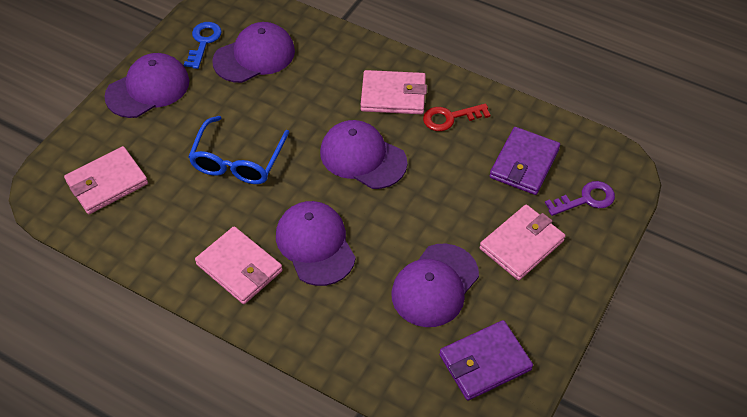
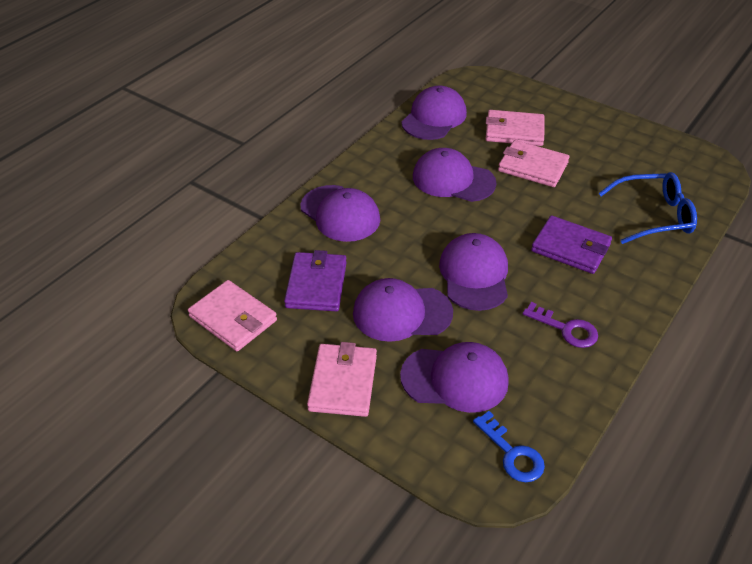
purple cap: [104,53,189,118] [212,22,295,83] [276,201,356,286] [320,120,407,189] [391,243,479,327] = 5 -> [300,185,380,242] [353,278,453,342] [400,342,509,413] [401,86,467,140] [413,148,497,202] [439,233,508,311] = 6
red key: [423,103,490,131] = 1 -> none = 0

